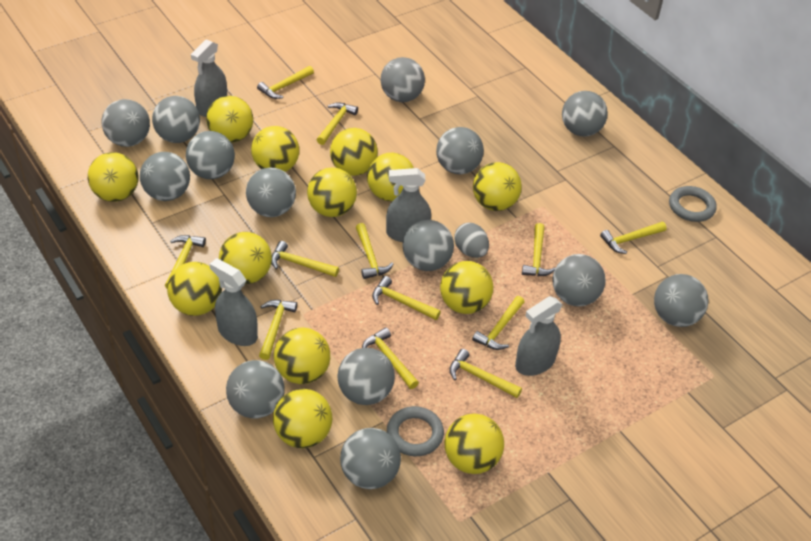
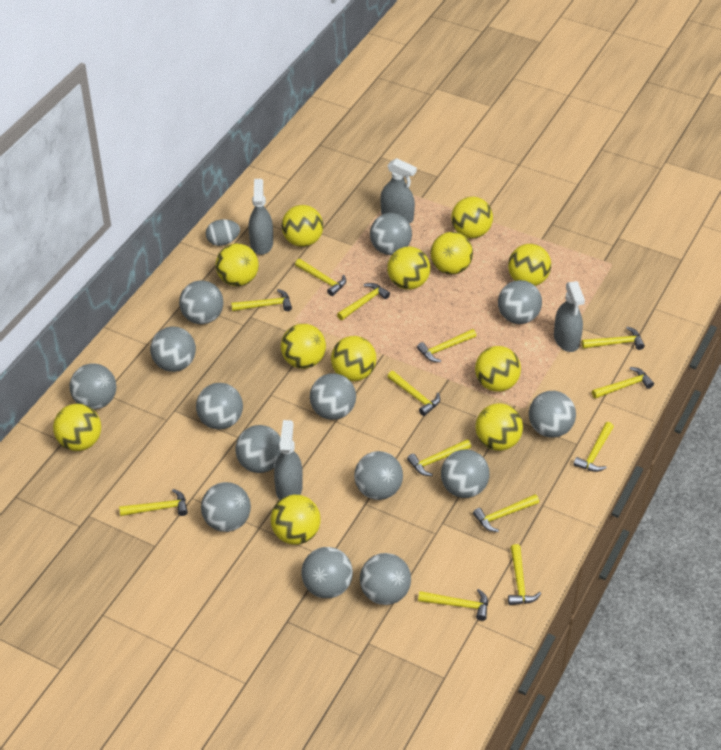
grey ring: [387,406,444,456] [669,186,717,222] = 2 -> none = 0
yellow ball: [88,152,138,202] [167,262,222,316] [206,96,253,143] [219,232,272,284] [251,126,299,172] [273,389,332,448] [274,328,330,384] [307,168,357,217] [330,128,378,176] [367,153,414,201] [440,261,493,314] [444,414,504,474] [473,162,522,211] = 13 -> [53,404,101,451] [216,243,259,286] [271,495,321,545] [281,324,326,369] [282,205,323,247] [331,336,376,381] [387,247,430,290] [430,232,473,275] [451,197,493,238] [475,346,521,392] [475,403,523,451] [508,244,551,286] = 12
yellow hammer: [165,235,206,288] [257,66,314,99] [259,300,297,360] [271,241,339,277] [317,102,358,145] [356,223,393,279] [362,327,419,389] [372,276,441,320] [449,349,522,398] [472,296,525,350] [522,223,555,276] [600,222,667,254] = 12 -> [119,489,188,516] [231,289,292,311] [295,259,346,296] [337,283,390,320] [387,371,440,416] [407,439,471,476] [417,329,477,362] [418,589,488,621] [473,494,539,532] [508,544,541,605] [573,422,614,472] [582,327,645,350] [592,367,654,399] = 13

